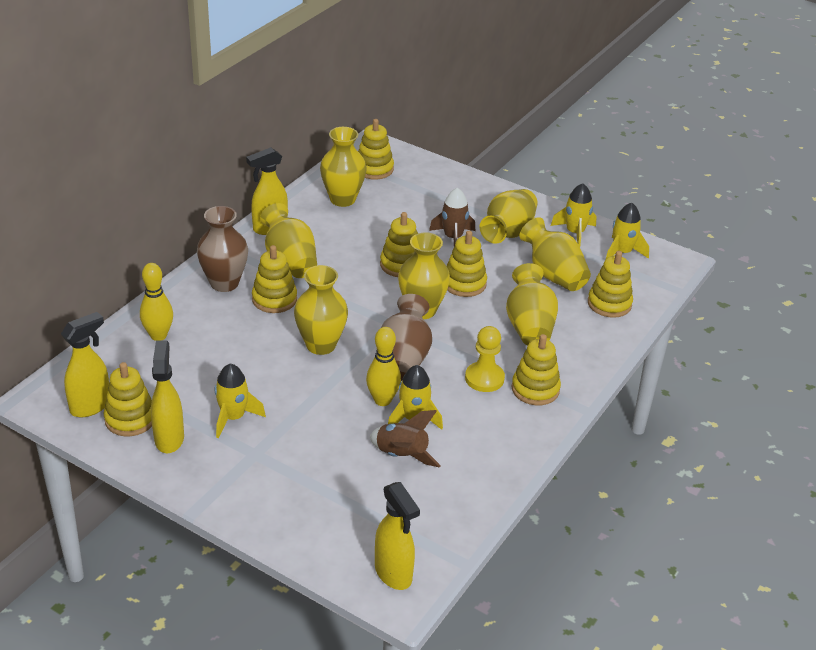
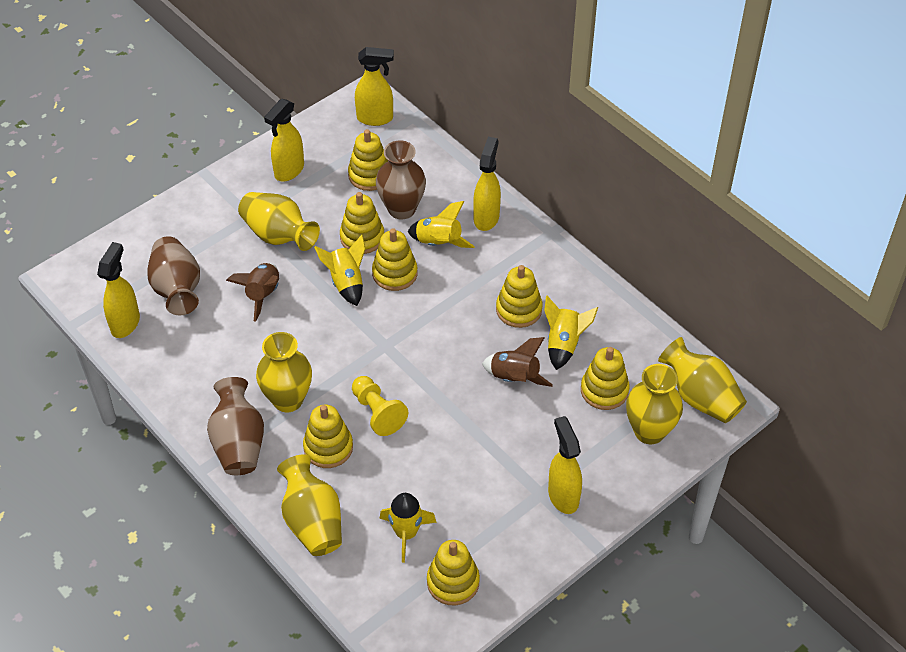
brown vase: [197,206,248,292] [381,294,432,381] = 2 -> [147,236,200,316] [207,377,264,475] [376,140,426,219] = 3
yellow bowling pin: [140,263,173,341] [366,327,401,406] = 2 -> none = 0
yellow spray bottle: [61,312,109,417] [151,340,184,453] [246,147,288,235] [375,482,420,590] = 4 -> [97,242,140,338] [264,99,304,182] [355,47,394,126] [473,137,501,231] [548,416,582,514] = 5
yellow vase: [260,203,317,278] [294,265,348,355] [320,127,367,207] [398,232,450,319] [480,189,538,244] [506,263,558,346] [519,217,591,291] = 7 -> [238,192,320,251] [256,332,312,412] [277,454,342,556] [626,364,683,444] [658,337,747,423] = 5

